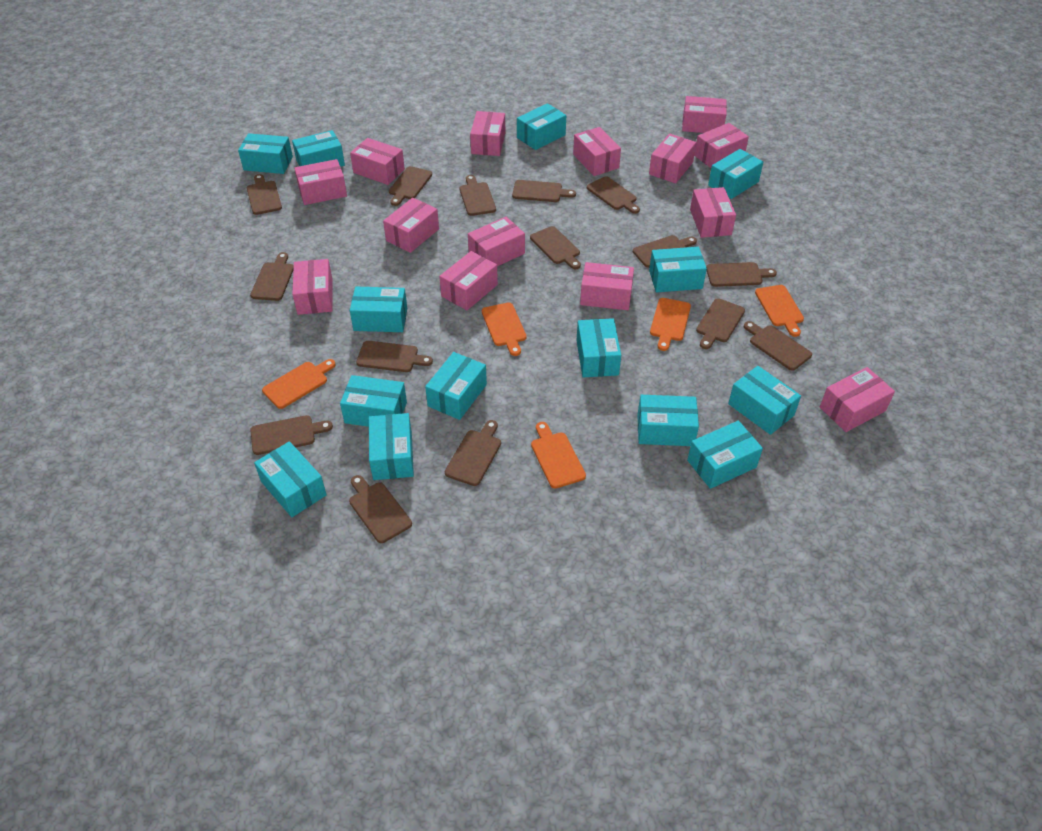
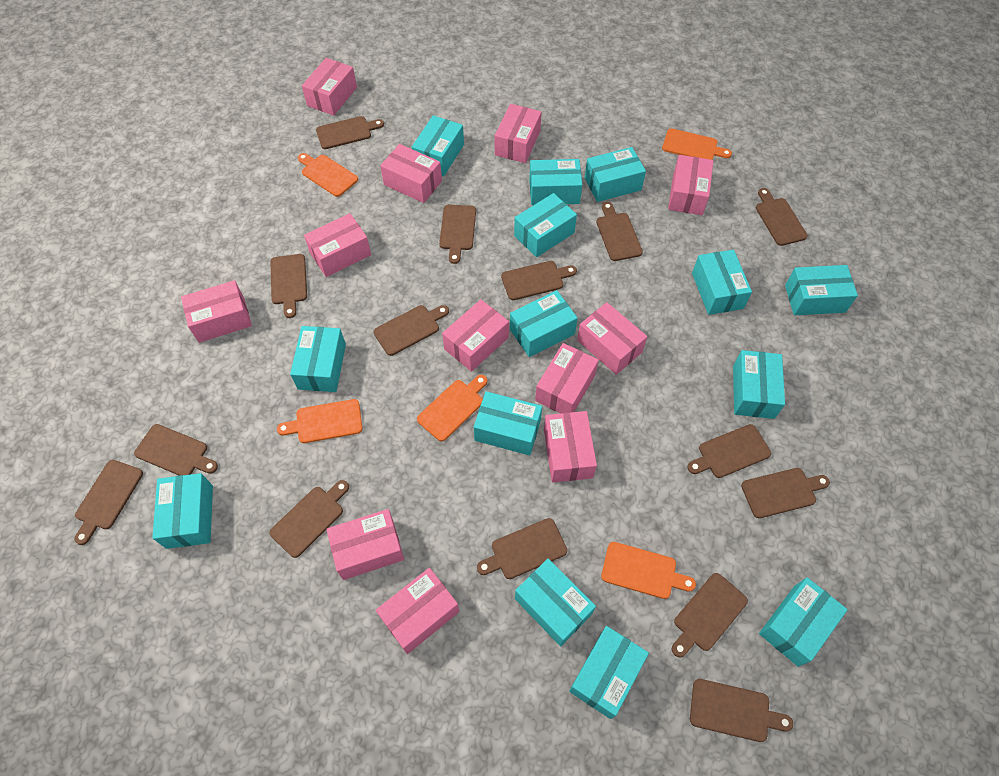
pink box: [292,259,333,315] [294,159,347,205] [350,138,405,185] [383,198,439,253] [439,251,498,310] [468,217,525,266] [470,111,505,156] [573,127,621,176] [580,262,634,310] [649,134,696,184] [682,96,727,133] [690,187,736,238] [694,123,749,168] [820,367,895,432] = 14 -> [181,280,252,343] [302,58,357,116] [304,213,371,277] [326,509,404,580] [376,568,459,654] [380,144,442,203] [442,299,509,372] [495,104,541,163] [535,343,599,414] [544,411,597,482] [577,302,647,375] [668,155,713,215] = 12

